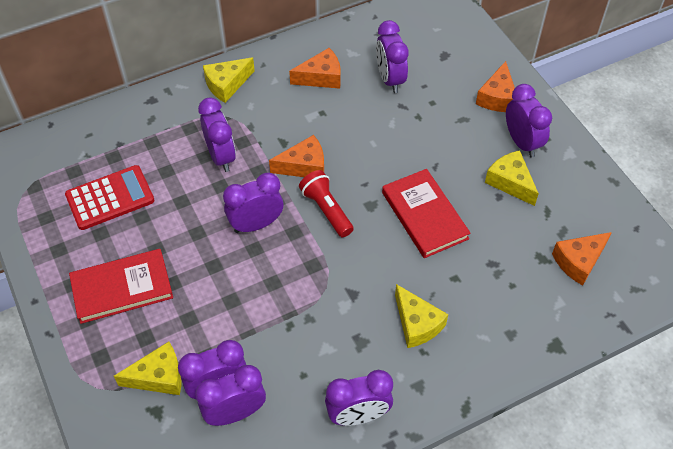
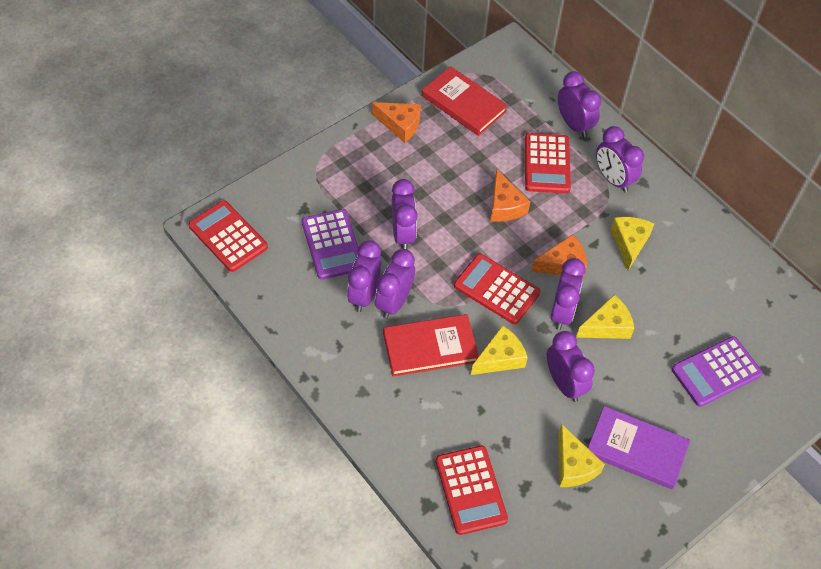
orange cheese: [269,135,324,177] [289,48,341,89] [476,61,515,112] [552,232,612,286] = 4 -> [372,102,421,143] [491,169,531,222] [531,234,587,278] = 3
purple book: none = 0 -> [588,406,690,490] = 1
purple calculator: none = 0 -> [302,209,359,280] [672,336,762,407] = 2
red calculator: [65,165,155,230] = 1 -> [189,200,268,272] [436,446,508,535] [454,254,540,324] [525,133,571,193] = 4
red flashlight: [299,170,354,237] = 1 -> none = 0

